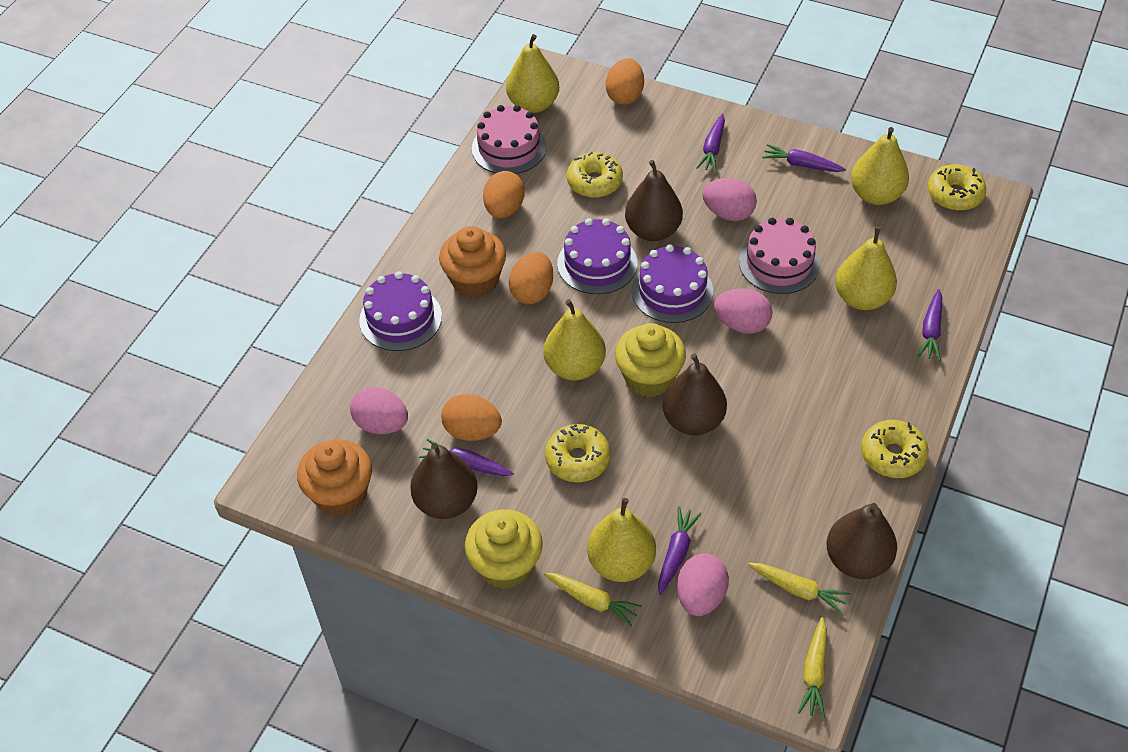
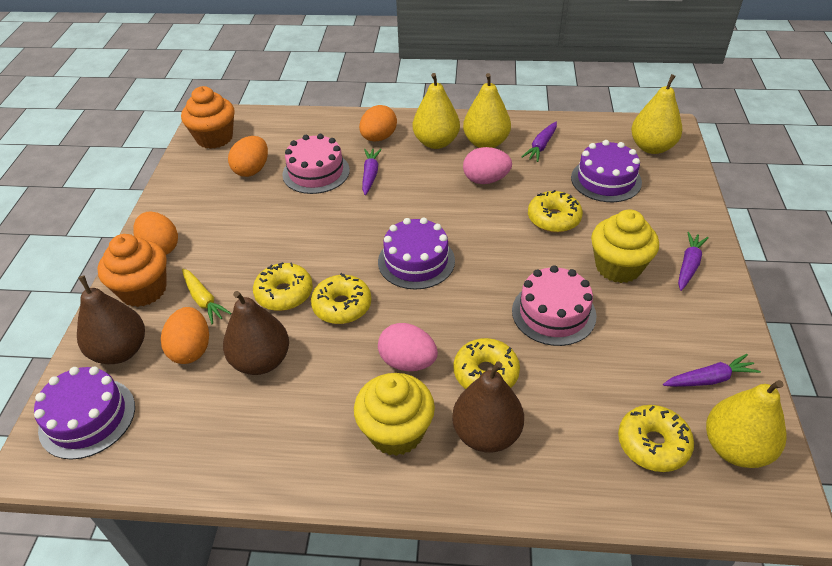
brown pear: [410,443,477,519] [625,160,683,241] [662,354,727,435] [827,503,897,579] = 4 -> [77,275,145,364] [223,291,289,375] [452,361,524,453] = 3
pink egg: [350,387,408,434] [677,554,729,616] [702,178,757,221] [714,288,772,334] = 4 -> [378,323,438,371] [463,147,512,184] = 2
purple carrot: [419,439,514,476] [658,506,702,595] [696,113,725,172] [762,144,846,172] [918,289,942,361] = 5 -> [362,149,382,195] [522,122,557,162] [663,354,761,387] [678,232,709,291] = 4
yellow carrot: [544,572,642,626] [748,563,850,614] [798,617,827,718] = 3 -> [182,269,231,324] = 1
yellow donut: [545,424,611,482] [567,152,623,198] [861,420,929,478] [928,164,986,211] = 4 -> [253,262,313,311] [311,273,371,324] [453,338,520,389] [528,190,583,233] [618,405,694,472] = 5
yellow pear: [506,34,559,113] [543,299,606,380] [587,498,656,582] [835,226,897,310] [851,127,909,205] = 5 -> [413,73,460,149] [463,73,511,148] [631,74,682,154] [706,380,787,468] = 4

